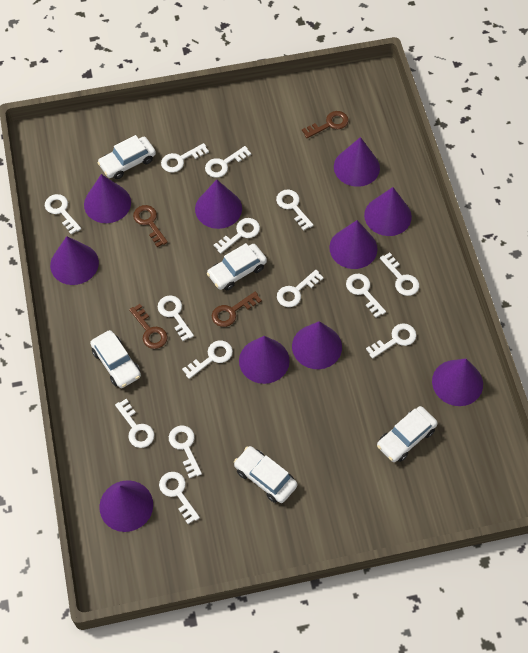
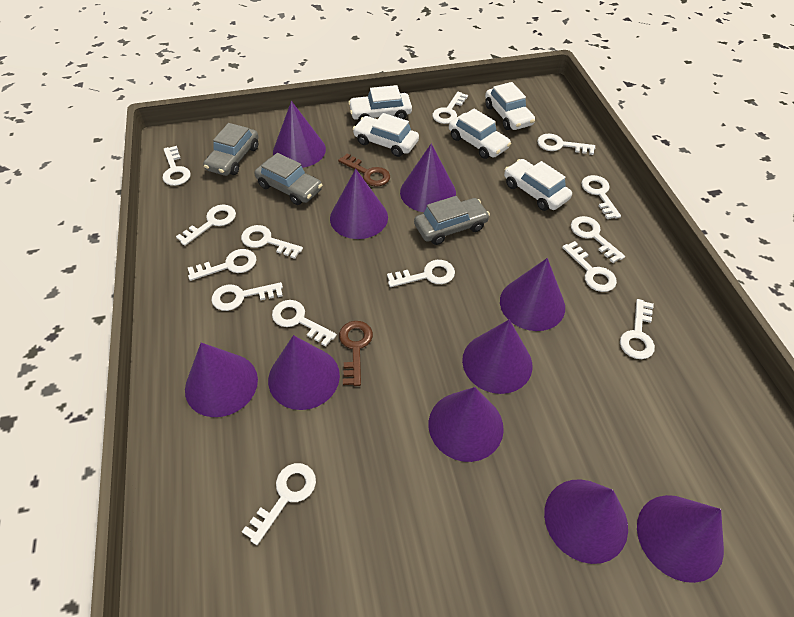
brown key: [129,304,168,349] [133,205,168,247] [212,292,262,327] [302,111,349,138] = 4 -> [338,153,390,187] [339,321,373,386] = 2
grey car: none = 0 -> [203,123,258,176] [254,153,322,205] [414,196,490,245] = 3

